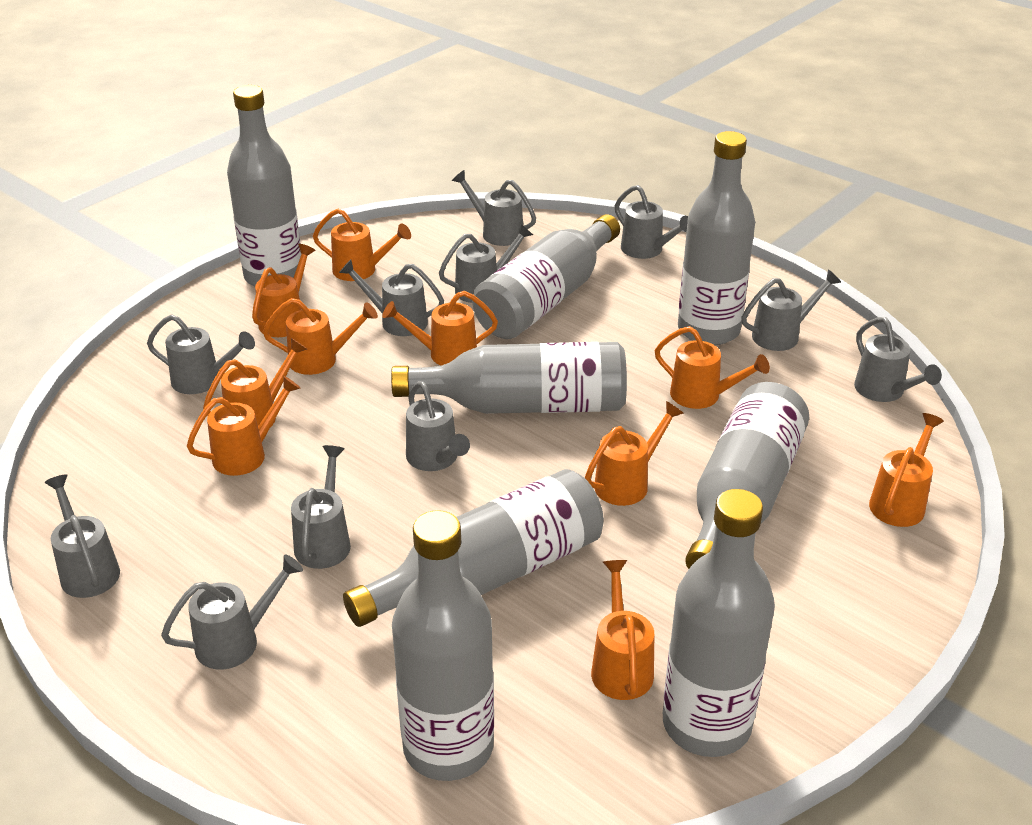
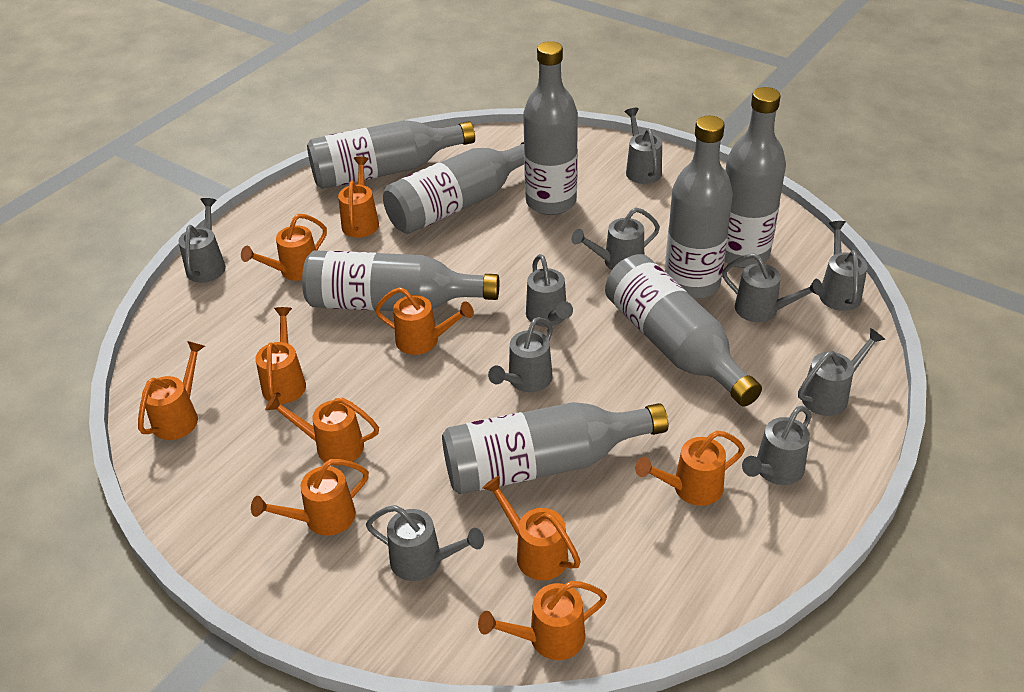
grey watering can: [44,474,120,598] [147,315,255,394] [161,554,303,670] [291,445,351,569] [339,260,444,336] [406,381,470,471] [439,223,533,303] [452,170,536,246] [615,185,688,259] [742,269,841,351] [854,317,942,402] = 11 -> [179,198,226,283] [366,505,484,581] [488,317,553,392] [526,254,573,327] [571,207,660,270] [625,108,662,184] [722,253,823,322] [742,406,811,485] [798,328,885,416] [819,221,868,311] = 10

